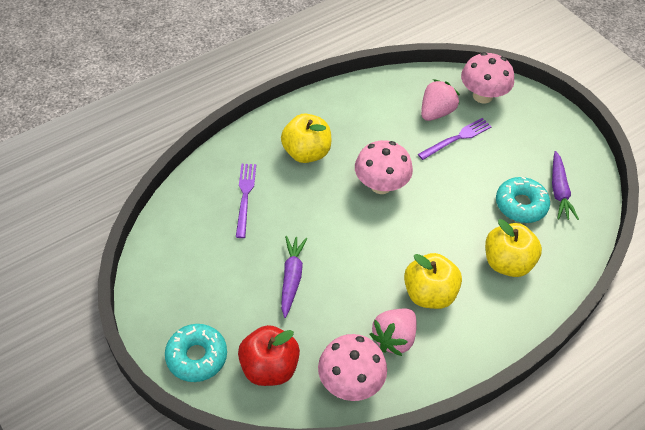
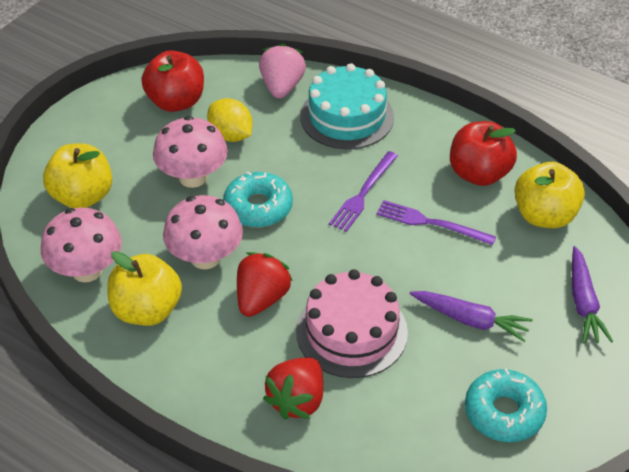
pink cake: none = 0 -> [296,269,408,378] = 1
pink strawberry: [370,308,417,356] [421,79,460,121] = 2 -> [259,43,306,99] = 1
red apple: [238,325,300,386] = 1 -> [141,50,204,112] [450,121,517,186] = 2
red strawberry: none = 0 -> [237,252,293,317] [263,357,323,420] = 2
turquoise cake: none = 0 -> [300,63,394,149] = 1
yellow lemon: none = 0 -> [207,98,253,142] = 1

